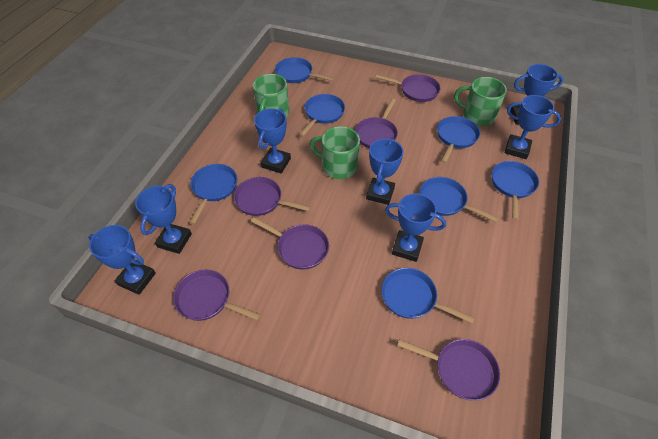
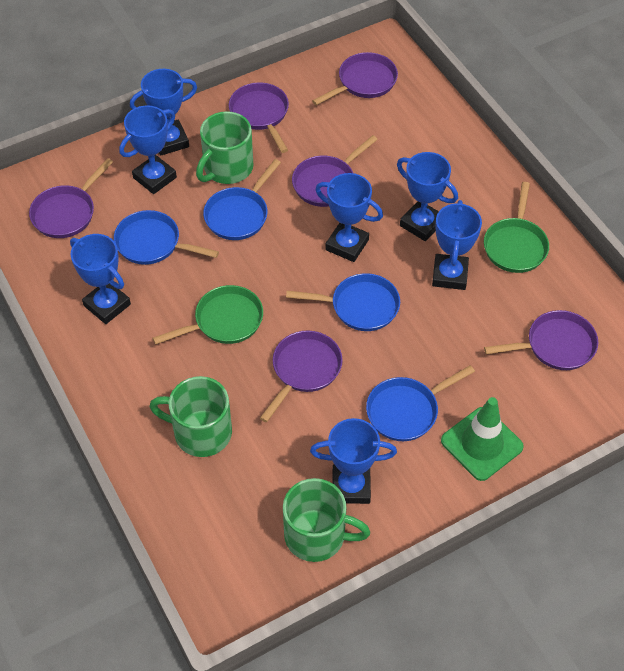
blue pan: [189,164,237,224] [275,57,334,83] [299,94,345,136] [382,268,475,324] [419,177,498,222] [437,116,480,163] [492,161,539,220] = 7 -> [114,210,219,265] [203,159,281,240] [286,273,400,331] [366,365,475,441] = 4
green pan: none = 0 -> [152,285,263,345] [484,182,549,273] = 2
green traffic cone: none = 0 -> [441,397,524,481] = 1

